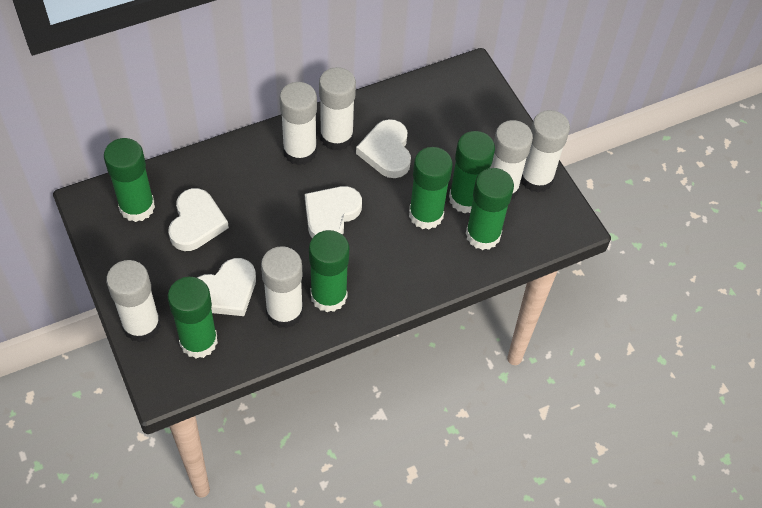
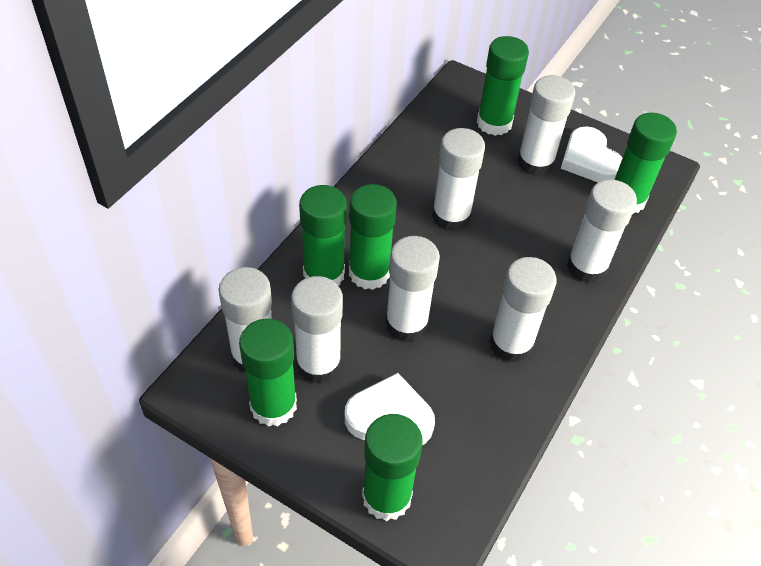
white glue stick: [106,260,161,343] [261,246,303,329] [279,82,317,165] [319,67,356,151] [490,120,533,200] [521,110,570,193] = 6 -> [219,267,272,373] [291,276,343,384] [385,236,440,342] [432,128,485,232] [490,257,557,363] [517,75,575,176] [567,179,637,283] = 7
white heart: [169,188,229,251] [197,258,256,316] [305,186,362,238] [356,119,411,178] = 4 -> [345,373,435,445] [561,127,623,182] = 2

